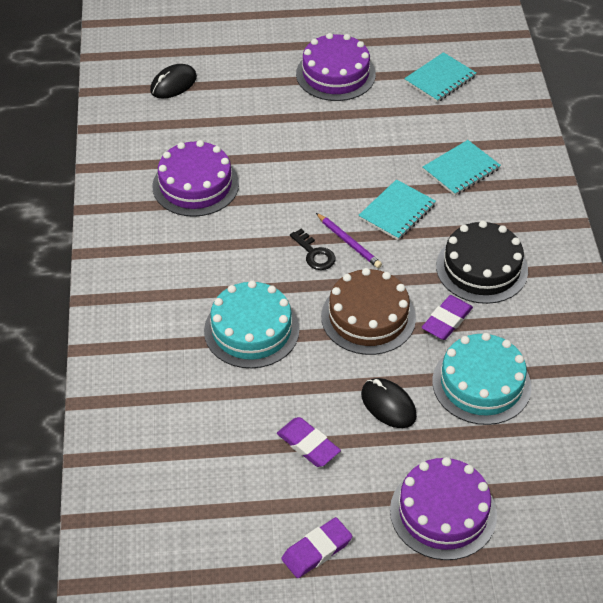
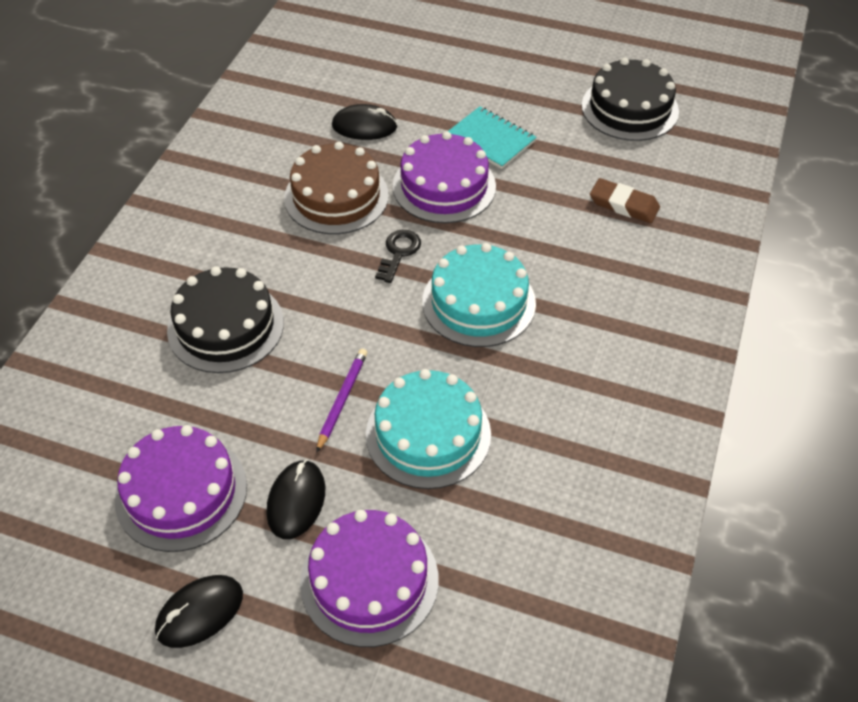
black cake: [436,221,528,304] = 1 -> [167,266,284,373] [582,57,679,141] = 2
black mouse: [150,64,197,99] [361,378,417,428] = 2 -> [155,575,243,648] [266,460,325,539] [332,104,398,140] = 3
brown eraser: none = 0 -> [590,178,660,223] = 1
purple eraser: [277,417,341,467] [281,517,352,578] [422,295,473,340] = 3 -> none = 0
turquoise notebook: [358,179,436,240] [404,52,477,102] [423,140,501,196] = 3 -> [447,106,537,169] = 1

